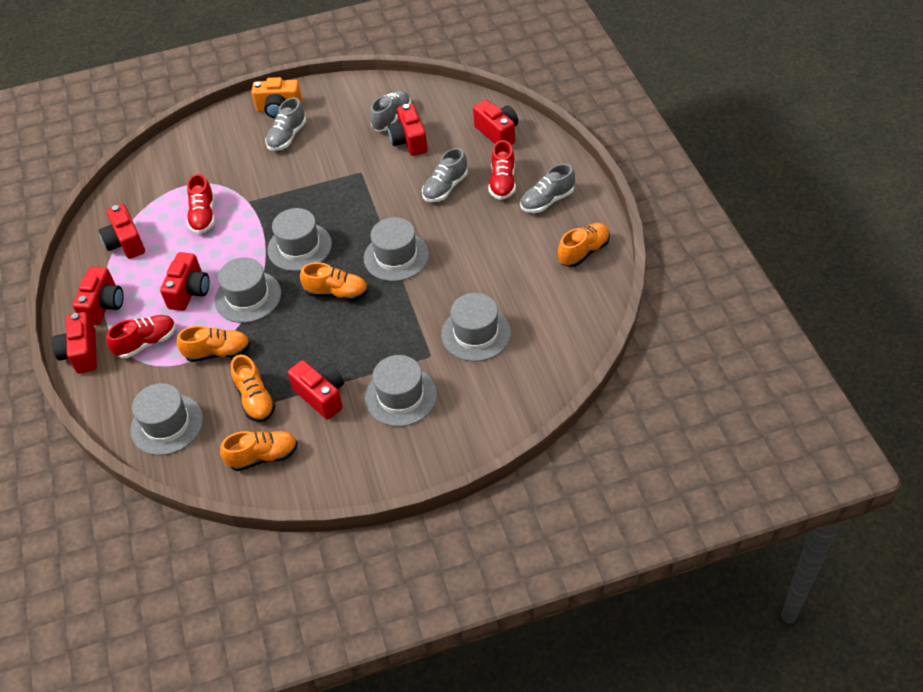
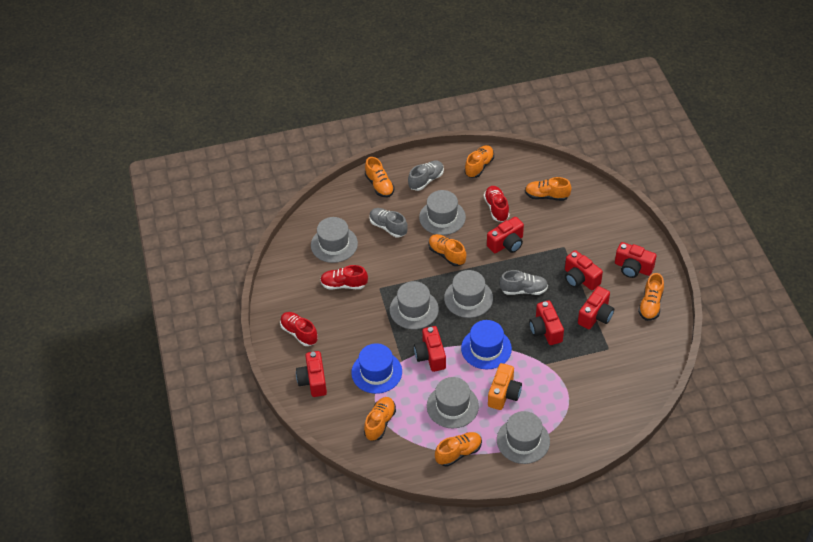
blue hat: none = 0 -> [351,343,402,394] [461,320,512,370] = 2
grey shoe: [265,97,306,151] [370,90,411,131] [422,148,468,202] [520,164,575,213] = 4 -> [369,208,408,237] [408,161,444,191] [499,270,548,295] = 3
orange shoe: [177,326,250,362] [220,431,298,471] [231,355,276,422] [300,262,368,301] [558,223,610,267] = 5 -> [364,397,396,441] [365,157,395,198] [428,234,466,266] [435,432,482,467] [464,145,494,178] [525,177,572,201] [638,273,664,321] = 7

